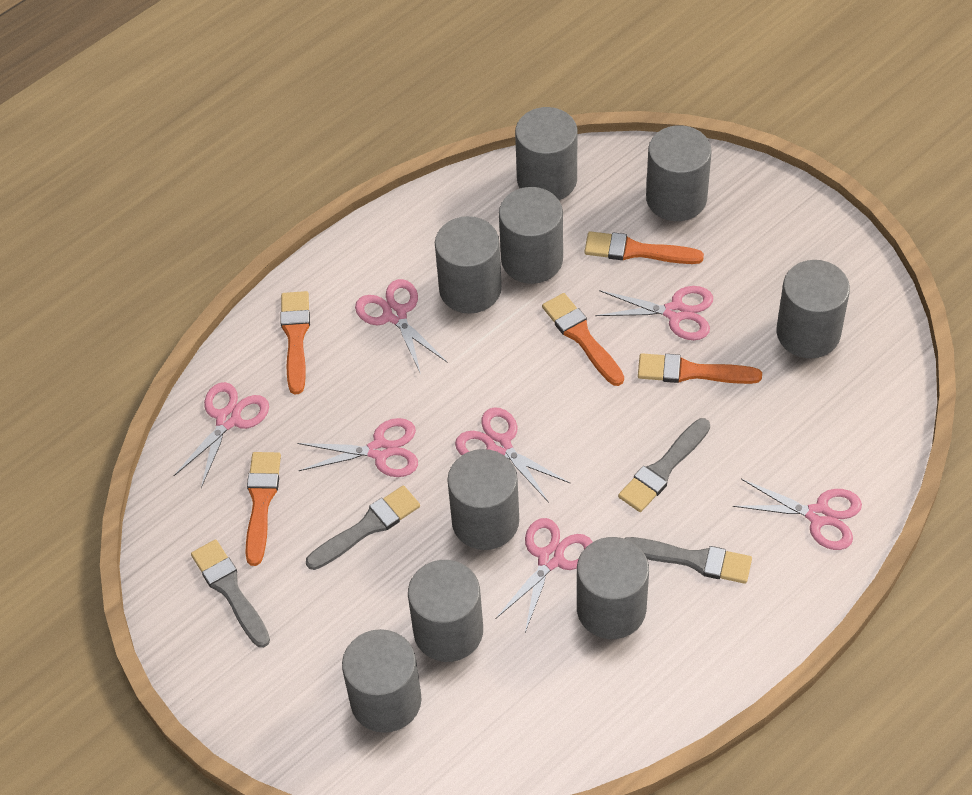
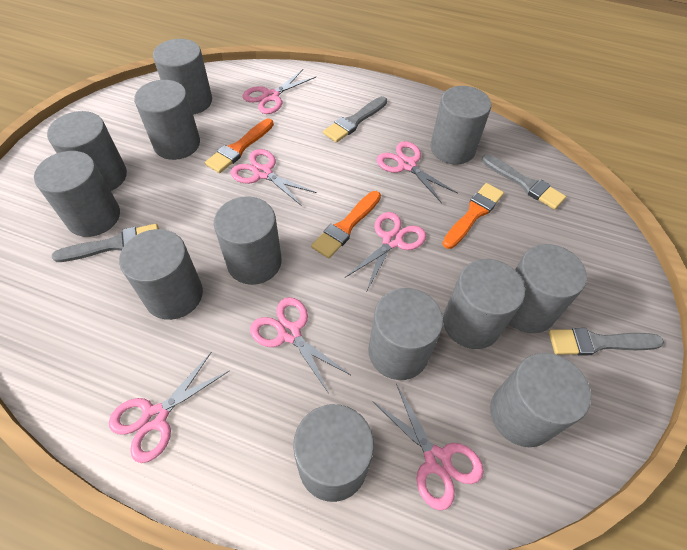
grey cylinder: [342,629,422,733] [408,560,483,662] [435,216,502,314] [447,449,519,550] [499,187,563,284] [515,107,577,200] [577,537,649,639] [646,125,712,221] [777,260,850,358] = 9 -> [34,151,120,237] [47,111,127,191] [119,229,203,320] [134,80,200,160] [153,39,212,115] [214,196,282,285] [293,404,374,502] [368,288,443,380] [431,86,491,164] [443,259,525,349] [490,353,591,447] [509,244,587,333] = 12
orange brush: [245,452,281,566] [280,291,310,395] [542,293,624,386] [584,231,704,264] [638,353,762,384] = 5 -> [205,118,274,173] [311,191,381,258] [442,183,504,249] = 3

